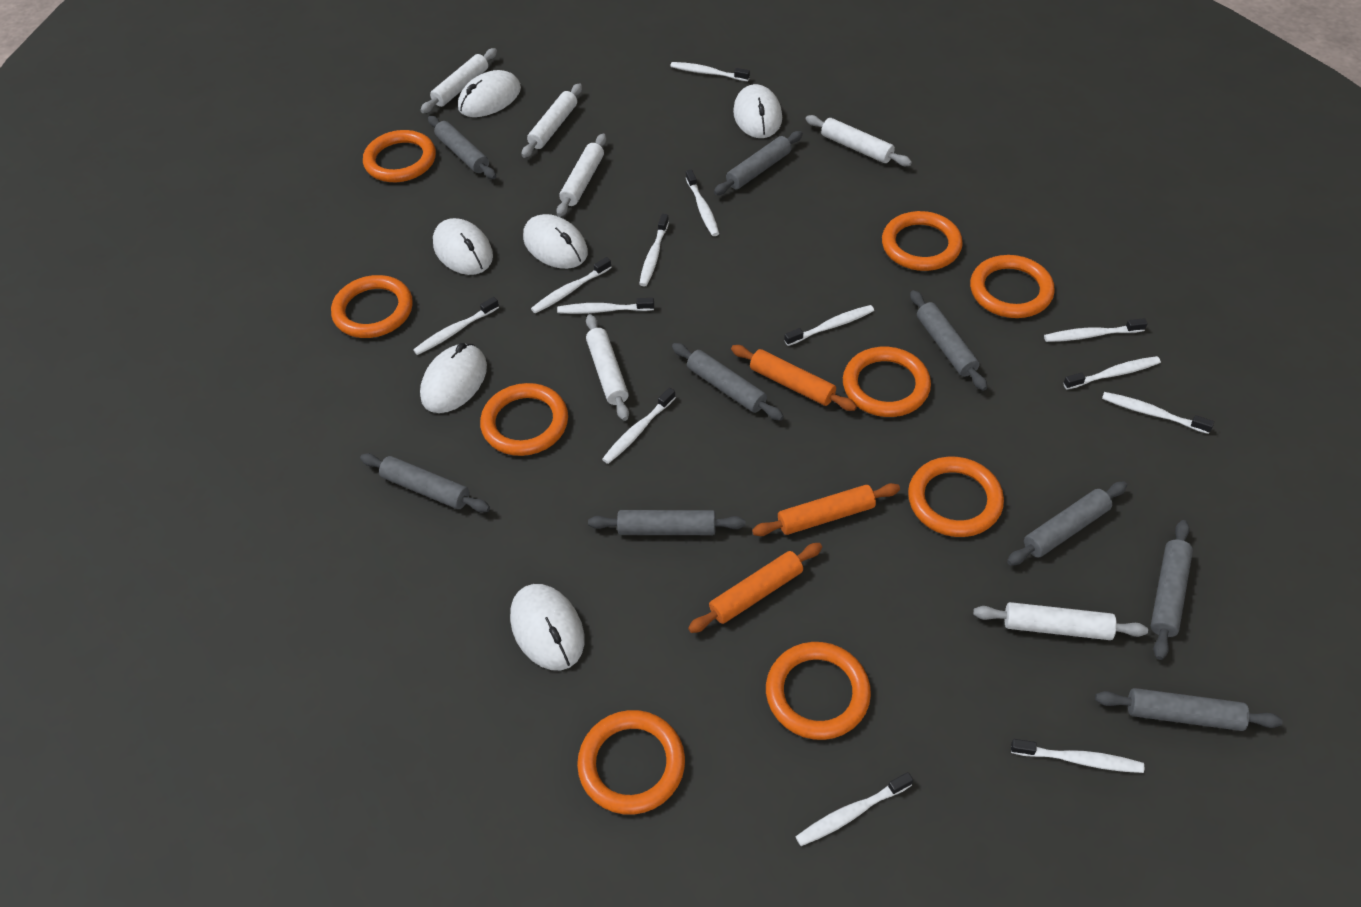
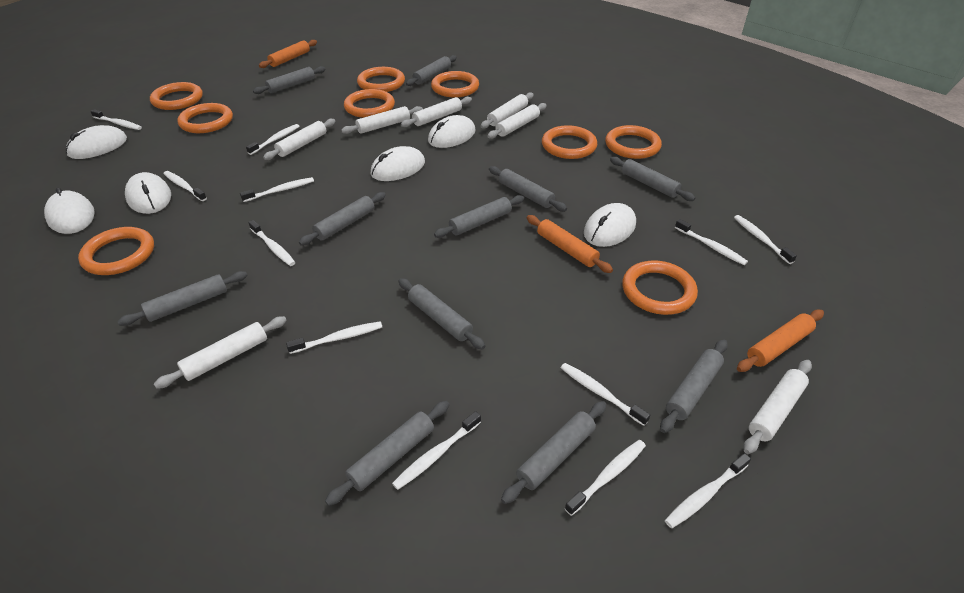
grey rolling pin: [360,453,490,513] [428,116,496,179] [588,510,745,535] [672,343,784,421] [714,131,803,195] [910,290,987,391] [1007,482,1127,566] [1095,688,1283,731] [1151,520,1193,660] = 9 -> [118,271,247,326] [253,66,326,94] [299,192,386,246] [325,401,449,506] [399,278,485,350] [406,55,457,86] [434,195,524,238] [489,166,567,212] [501,401,607,504] [610,157,695,201] [660,339,728,433] = 11
white rolling pin: [420,48,497,113] [522,83,582,158] [556,133,606,217] [586,314,629,421] [805,115,912,166] [973,602,1148,640] = 6 -> [154,316,287,389] [263,119,336,160] [341,106,423,134] [401,97,472,127] [480,92,534,129] [487,103,547,139] [743,360,812,454] = 7
white toothbrush: [413,297,499,355] [531,257,612,314] [557,298,654,314] [602,388,676,464] [639,214,669,287] [670,62,750,81] [686,169,719,236] [784,305,874,346] [795,772,913,846] [1011,739,1144,773] [1044,318,1148,342] [1063,356,1161,389] [1102,392,1214,434] = 13 -> [90,109,142,130] [164,171,207,201] [240,177,314,202] [246,124,299,155] [248,220,296,266] [286,321,382,354] [392,411,481,490] [561,363,650,426] [565,440,646,516] [665,453,751,528] [675,219,748,265] [734,215,797,264] = 12

